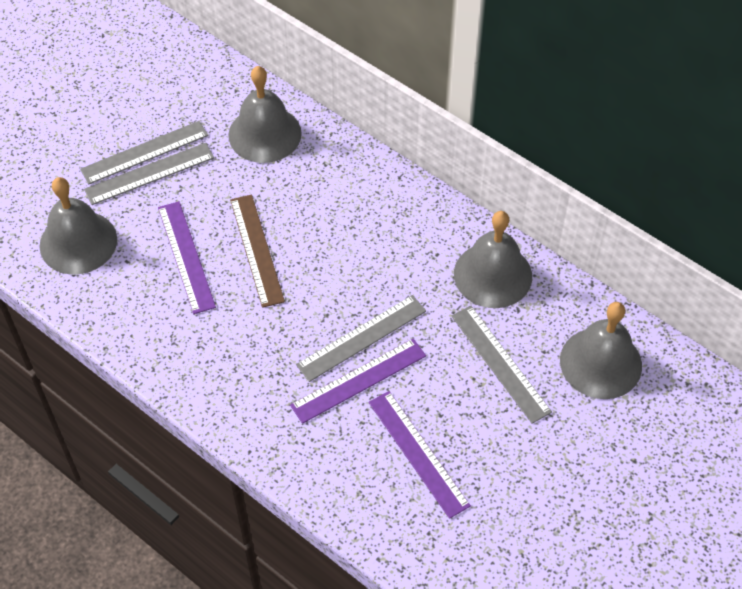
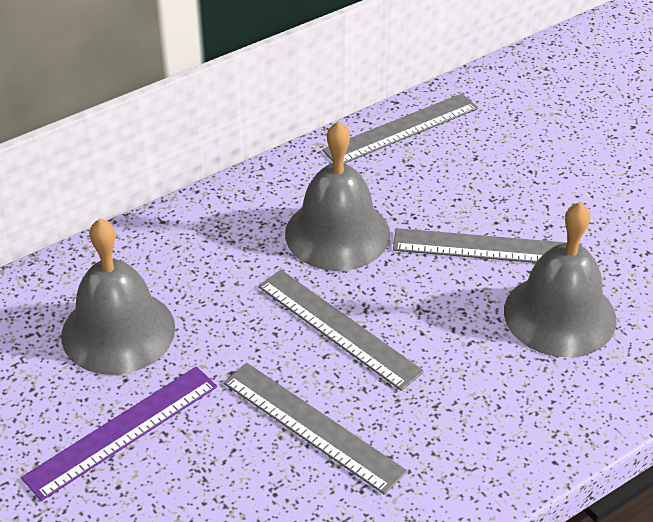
brown ruler: [230,195,285,308] = 1 -> none = 0
grey bell: [40,177,117,275] [228,66,302,163] [454,211,532,308] [560,302,642,399] = 4 -> [61,218,175,375] [285,121,390,271] [504,202,617,357] = 3
purple ruler: [158,201,216,314] [290,338,426,424] [369,391,471,519] = 3 -> [21,366,217,501] = 1

